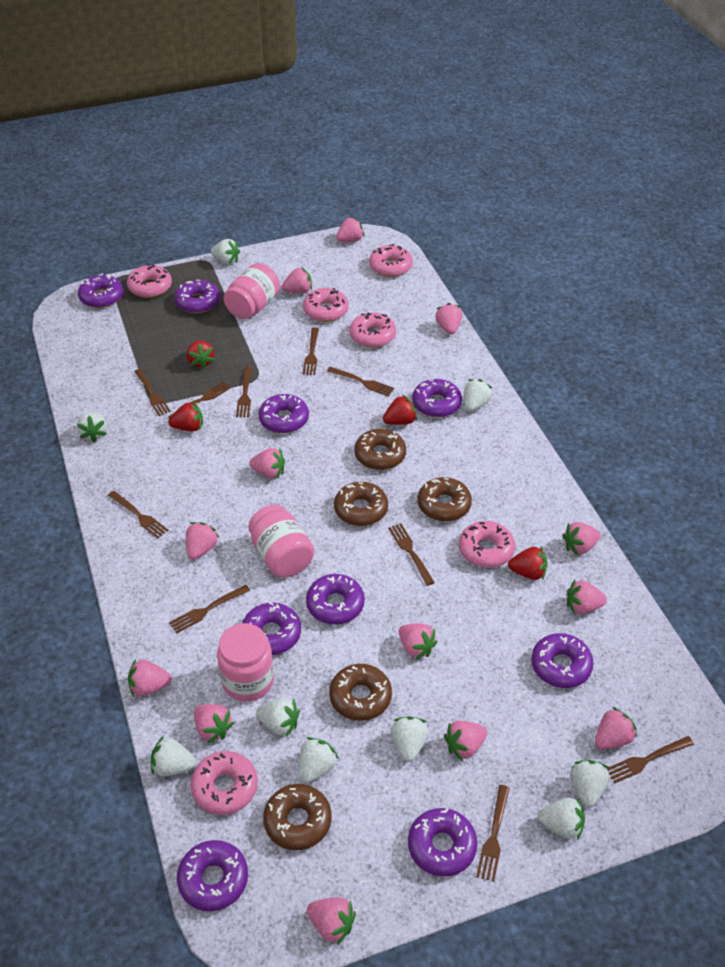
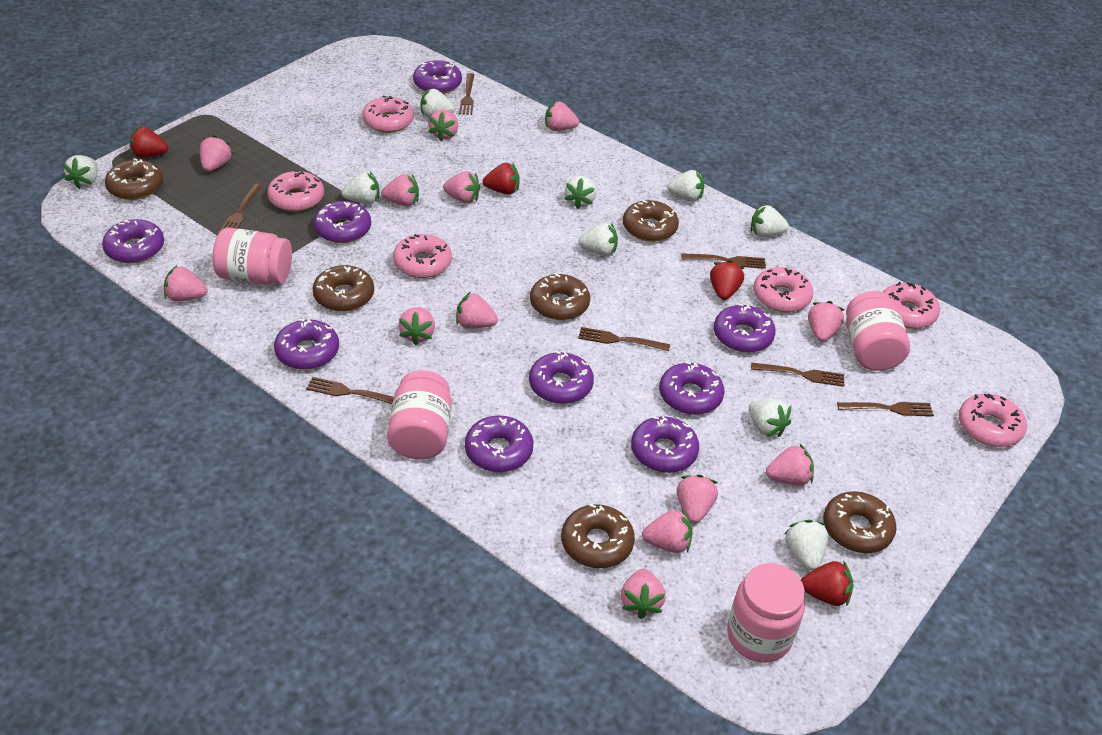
brown donut: [263,784,332,850] [329,664,392,721] [334,482,388,526] [354,429,406,470] [417,477,472,522] = 5 -> [105,158,163,200] [313,265,374,312] [530,273,590,320] [561,504,635,568] [623,200,679,242] [823,491,897,553] = 6
brown fork: [108,491,169,539] [134,369,171,416] [168,381,231,419] [169,585,250,634] [236,366,252,417] [303,327,319,375] [327,367,394,397] [388,523,435,586] [476,785,510,881] [606,736,694,783] = 10 -> [218,184,262,234] [306,377,394,404] [459,73,475,115] [578,327,670,351] [681,253,766,269] [751,362,844,387] [837,402,934,416] = 7
pink jar: [217,623,274,702] [224,263,280,319] [248,505,314,577] = 3 -> [212,228,292,285] [387,370,452,460] [727,563,805,663] [846,291,910,371] = 4

